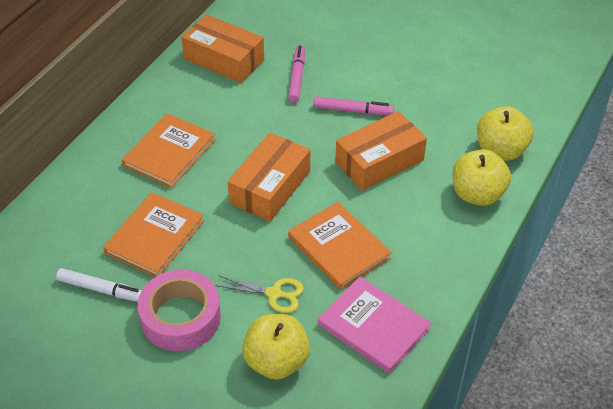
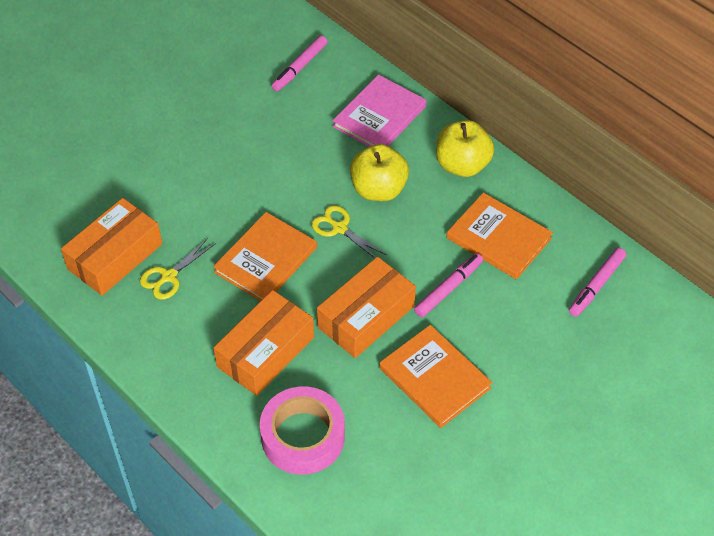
pink marker: [288,45,305,103] [313,97,394,115] = 2 -> [272,35,327,91] [414,253,483,317] [569,248,626,317] = 3
white marker: [56,268,142,302] = 1 -> none = 0
yellow apple: [242,314,310,380] [453,149,511,206] [477,106,533,161] = 3 -> [350,144,409,201] [436,120,494,177] = 2
yellow scissors: [215,276,304,313] = 1 -> [140,238,216,300] [312,205,387,258] = 2

